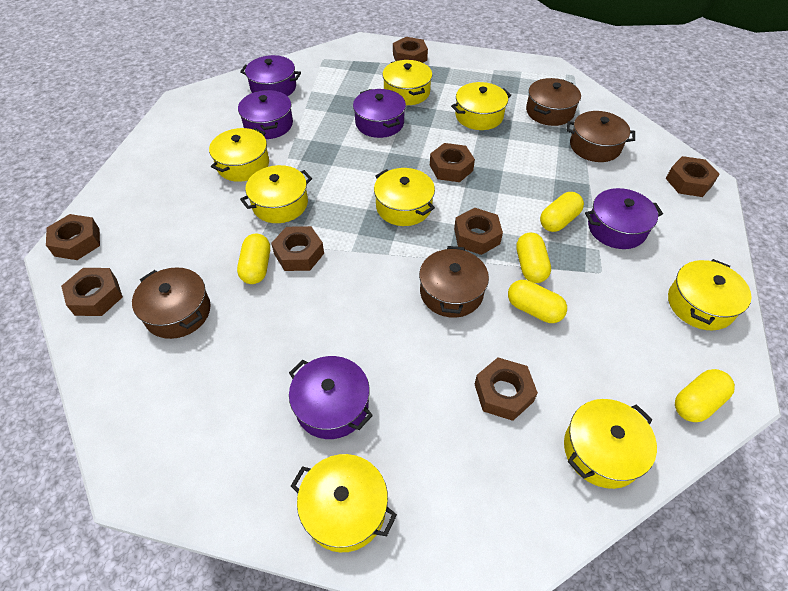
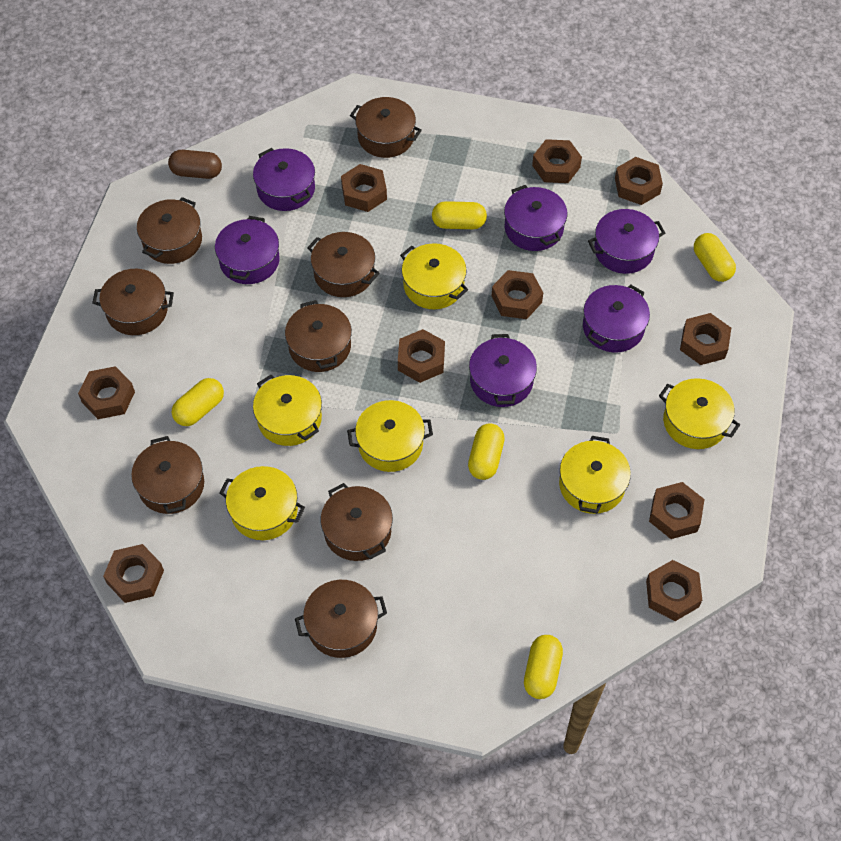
brown capsule: none = 0 -> [168,150,222,179] = 1
brown nut: [46,214,100,260] [61,268,123,316] [271,226,324,271] [393,37,428,63] [430,143,475,182] [454,208,503,255] [475,358,538,421] [666,156,720,197] = 8 -> [78,366,135,419] [103,544,164,603] [341,164,387,212] [398,329,445,383] [492,270,543,319] [532,139,582,183] [615,157,663,205] [646,560,702,621] [649,482,705,539] [680,313,731,365] = 10
brown pot: [132,267,211,339] [419,246,489,318] [526,78,581,126] [567,111,635,162] = 4 -> [92,269,174,335] [131,436,204,514] [137,197,202,264] [285,300,352,372] [295,580,387,658] [307,232,380,297] [321,483,393,561] [350,97,422,158] = 8
purple pot: [238,90,293,139] [240,55,301,96] [289,356,373,439] [353,89,406,138] [585,188,663,249] = 5 -> [215,216,280,284] [253,148,315,211] [469,334,537,407] [504,185,567,251] [583,285,650,353] [588,209,665,274] = 6
yellow pot: [209,128,269,182] [240,165,312,223] [291,454,397,552] [374,168,435,226] [382,60,432,105] [451,82,511,130] [564,399,657,489] [668,259,751,330] = 8 -> [219,466,305,540] [253,375,322,446] [347,400,433,472] [400,243,468,309] [559,436,631,514] [659,378,740,449] = 6

